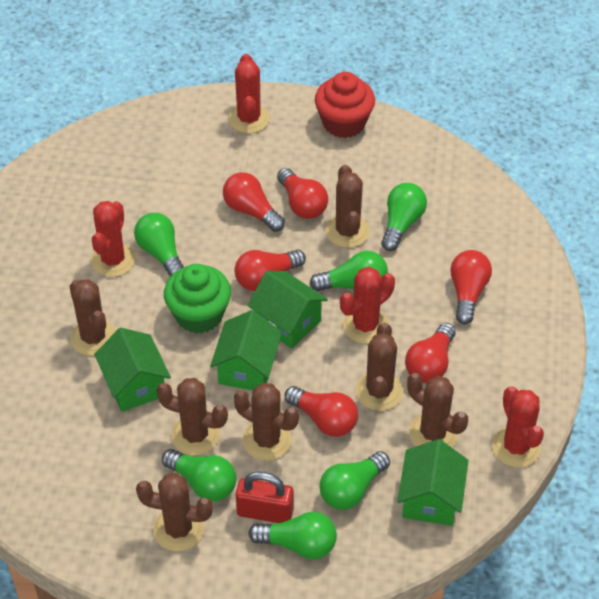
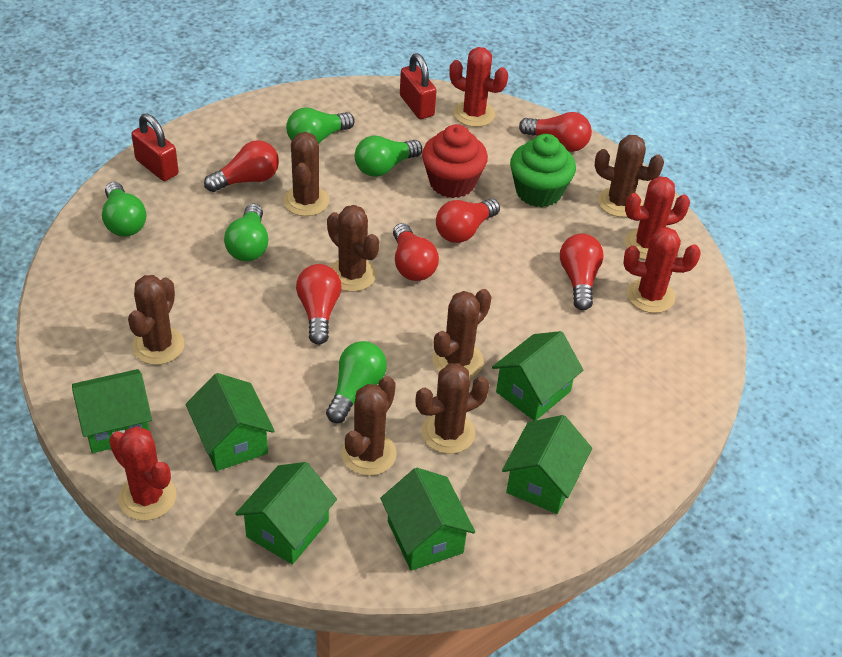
green house: [94,328,171,412] [210,310,282,391] [247,271,328,349] [397,439,469,526] = 4 -> [72,369,152,453] [186,373,275,471] [235,462,337,565] [380,468,475,571] [492,331,583,421] [502,415,592,514] = 6
green light bulb: [134,213,184,277] [162,449,236,502] [248,512,337,559] [309,251,388,291] [319,451,390,510] [381,183,427,251] = 6 -> [102,182,146,237] [224,204,269,261] [286,107,355,144] [326,341,387,423] [355,136,422,177] = 5
red padlock: [236,471,294,523] = 1 -> [131,114,179,181] [400,53,437,119] = 2

